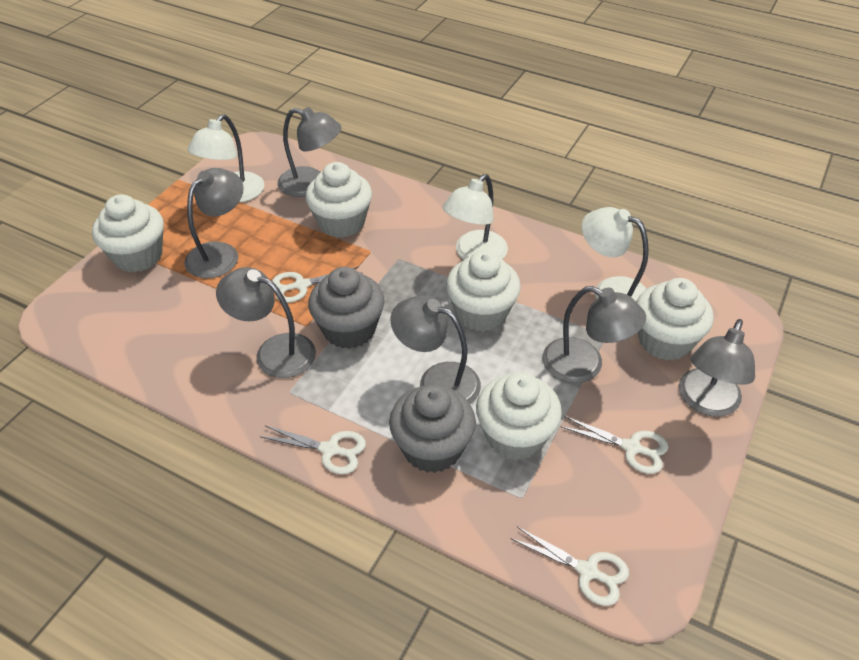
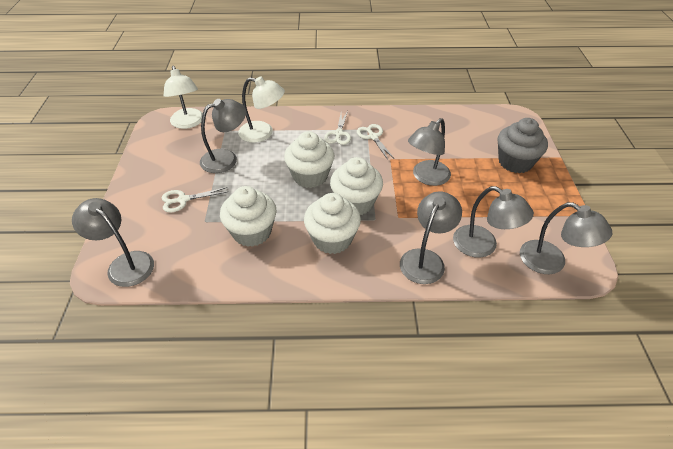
grey cupcake: [308,267,384,349] [389,384,476,473] = 2 -> [498,118,548,173] = 1
white cupcake: [92,194,164,272] [305,162,372,238] [446,250,521,332] [476,373,562,461] [636,278,714,361] = 5 -> [220,186,276,247] [284,131,334,188] [304,193,361,254] [330,157,383,215] = 4
white lamp: [187,114,264,202] [443,174,508,260] [582,207,649,301] = 3 -> [163,66,203,129] [238,77,285,143] = 2
white scissors: [261,426,366,474] [272,266,362,303] [511,526,629,606] [560,416,668,474] = 4 -> [162,187,227,212] [324,111,351,145] [357,124,395,160] = 3

